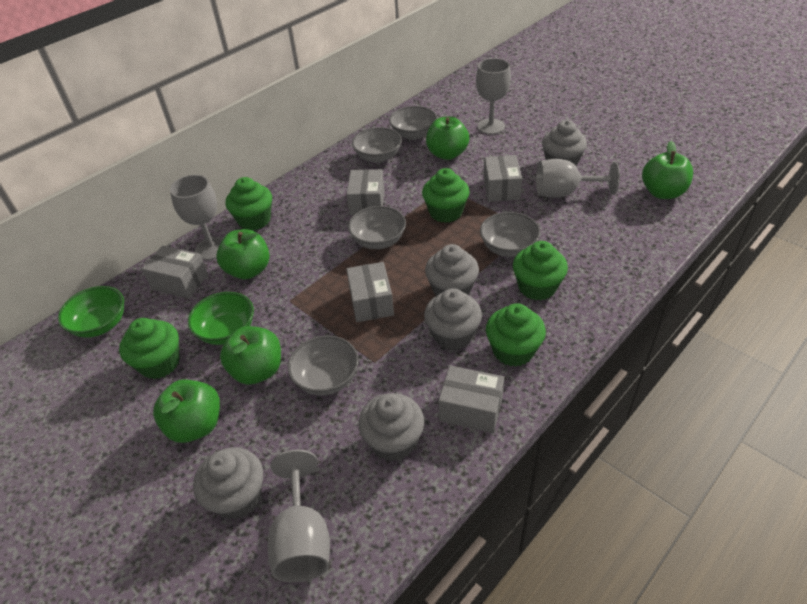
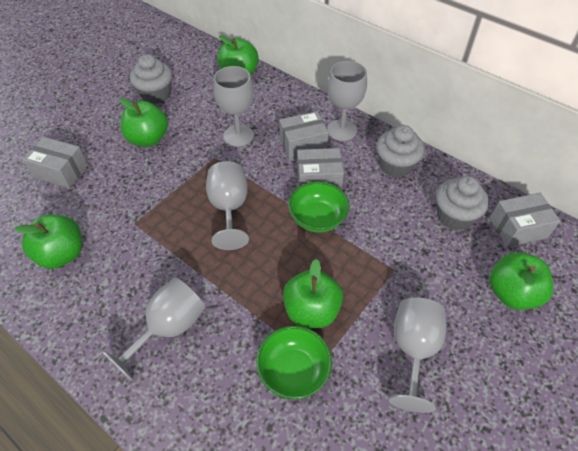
green cupcake: [119,318,180,379] [226,177,272,231] [422,168,470,223] [486,303,546,367] [513,241,568,300] = 5 -> none = 0
grey bowl: [288,336,359,396] [348,206,406,249] [352,127,402,163] [389,106,437,140] [480,212,540,257] = 5 -> none = 0
grey box: [142,246,208,299] [346,169,384,215] [346,262,394,322] [438,365,504,433] [483,155,522,202] = 5 -> [23,137,88,188] [279,111,329,160] [297,148,344,190] [490,193,560,247] = 4
grey cupcake: [193,447,263,520] [358,393,424,461] [424,288,482,350] [425,244,479,296] [542,120,587,166] = 5 -> [130,54,172,104] [376,125,424,178] [436,176,489,230] = 3
grey goblet: [170,175,224,260] [268,449,330,582] [476,58,511,134] [536,159,620,198] = 4 -> [100,278,205,381] [206,161,249,250] [213,66,254,147] [327,61,367,141] [389,298,446,413] = 5

